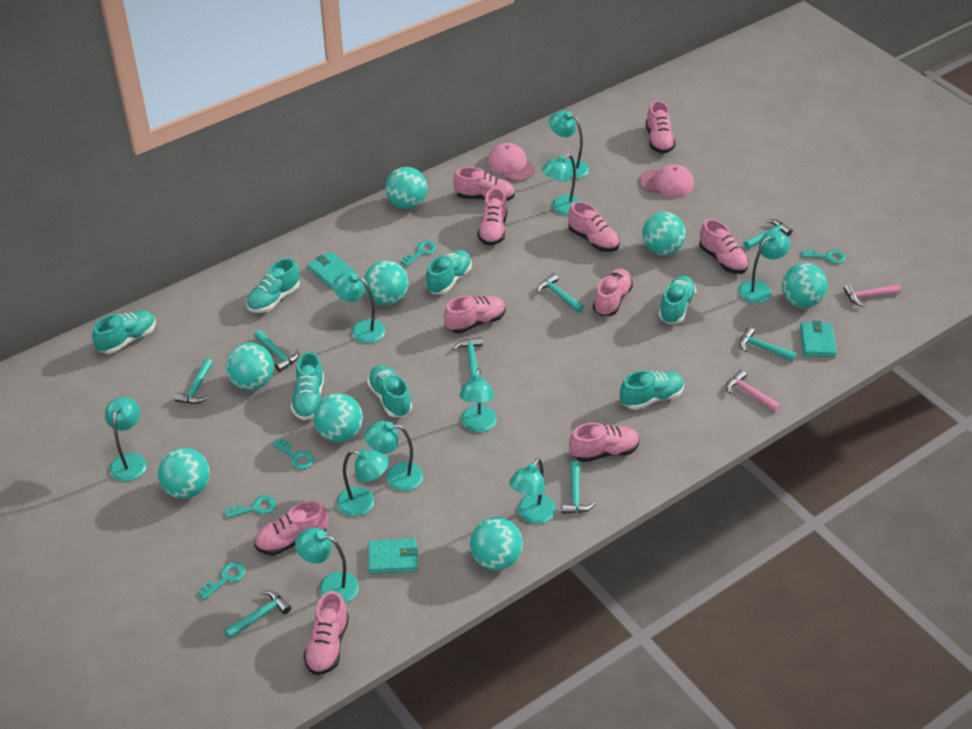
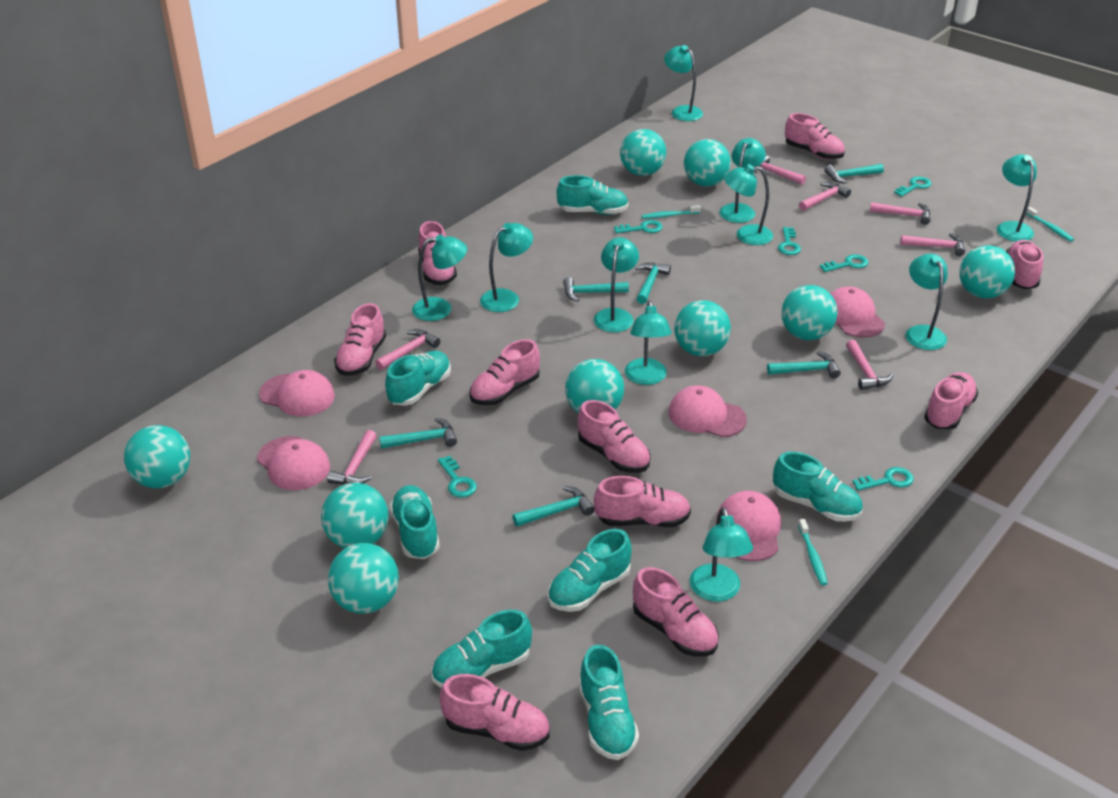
pink cap: [487,143,535,182] [639,164,694,197] = 2 -> [257,436,330,490] [259,370,335,416] [669,385,747,437] [716,491,781,561] [830,287,885,338] = 5
pink hammer: [726,370,781,412] [843,284,901,307] = 2 -> [327,430,377,484] [375,329,440,370] [754,155,806,185] [799,182,851,211] [846,340,893,390] [870,202,930,225] [900,233,965,256] = 7
turquoise ball: [158,448,210,499] [226,343,274,390] [314,393,363,442] [364,260,409,305] [385,167,427,209] [470,517,523,570] [642,212,686,255] [782,263,828,308] = 8 -> [124,425,190,488] [321,483,389,548] [328,543,399,614] [565,359,624,413] [620,129,666,176] [674,300,731,356] [684,139,731,187] [781,285,838,340] [959,245,1015,299] = 9
turquoise hammer: [174,358,213,404] [224,590,291,639] [254,330,299,372] [453,337,483,379] [537,273,584,313] [562,461,595,514] [740,327,796,361] [743,219,793,249] = 8 -> [380,418,457,449] [513,486,595,527] [563,277,629,301] [635,263,671,304] [767,351,841,378] [825,164,884,184] = 6
turquoise key: [198,562,245,600] [225,495,276,518] [272,438,314,469] [401,241,436,267] [801,249,845,264] = 5 -> [438,456,477,497] [614,220,663,233] [778,227,801,255] [820,254,868,272] [852,467,914,491] [894,177,931,197] = 6
turquoise toothbrush: none = 0 -> [642,205,701,219] [798,519,828,585] [1026,207,1074,242] = 3
turquoise wallet: [308,252,355,289] [368,538,418,574] [800,321,837,357] = 3 -> none = 0

